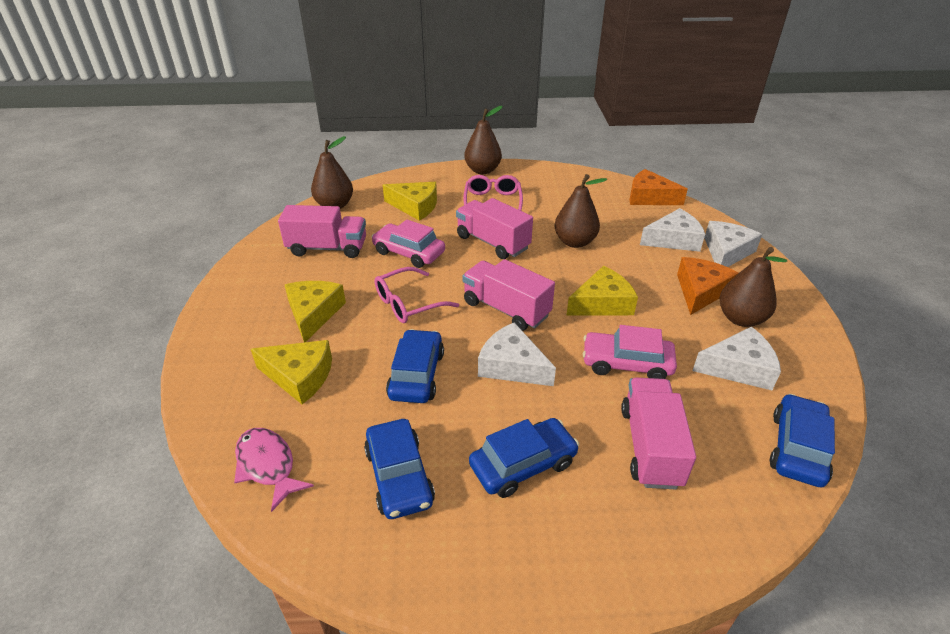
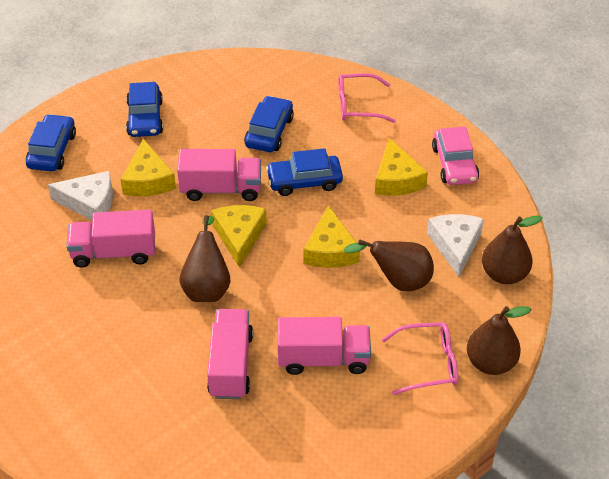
orange cheese: [629,169,688,205] [677,257,738,315] = 2 -> none = 0
pink car: [372,220,445,268] [583,325,677,379] = 2 -> [432,126,479,185] = 1
pink fish: [234,428,314,512] = 1 -> none = 0
white cheese: [478,322,556,386] [640,208,705,252] [692,327,781,390] [704,221,762,267] = 4 -> [48,171,113,220] [427,214,484,277] = 2

